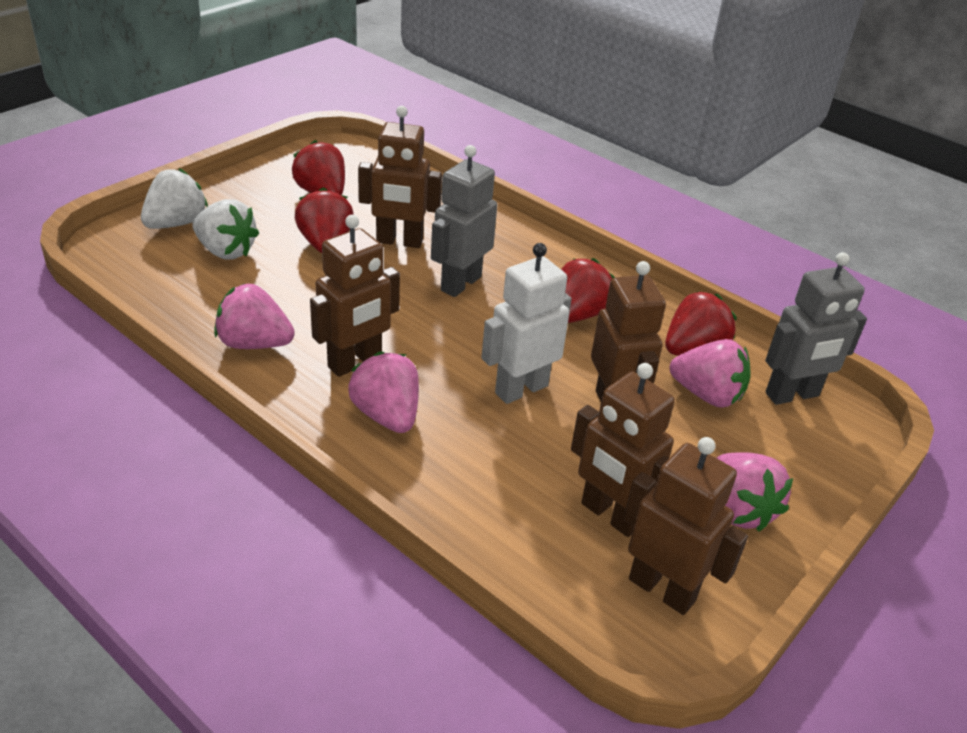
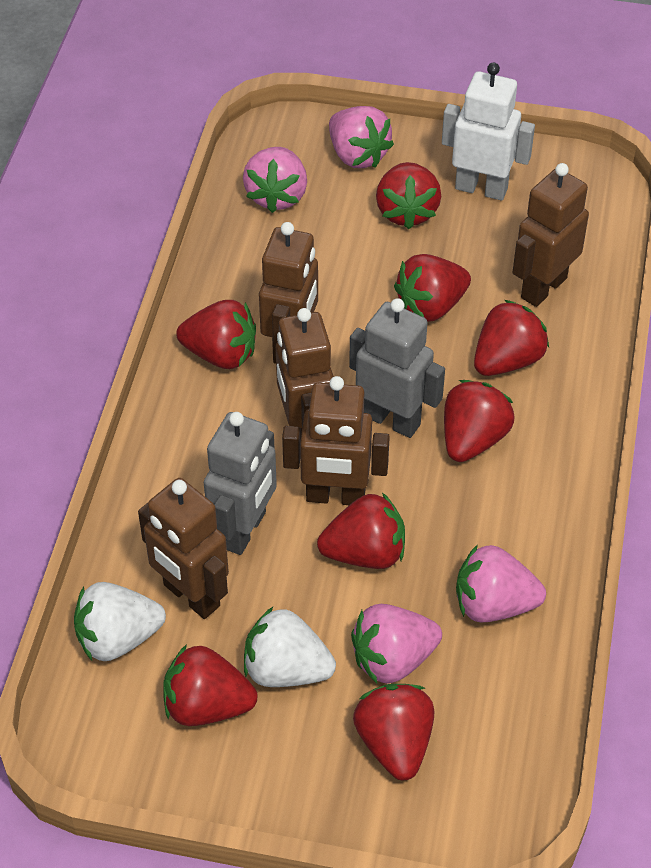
red strawberry: [292,140,345,195] [295,188,354,253] [561,258,615,323] [665,291,737,356] = 4 -> [163,644,258,726] [176,300,256,369] [317,493,405,569] [353,684,434,781] [376,162,442,229] [394,254,471,322] [444,380,514,462] [474,300,549,376] = 8

